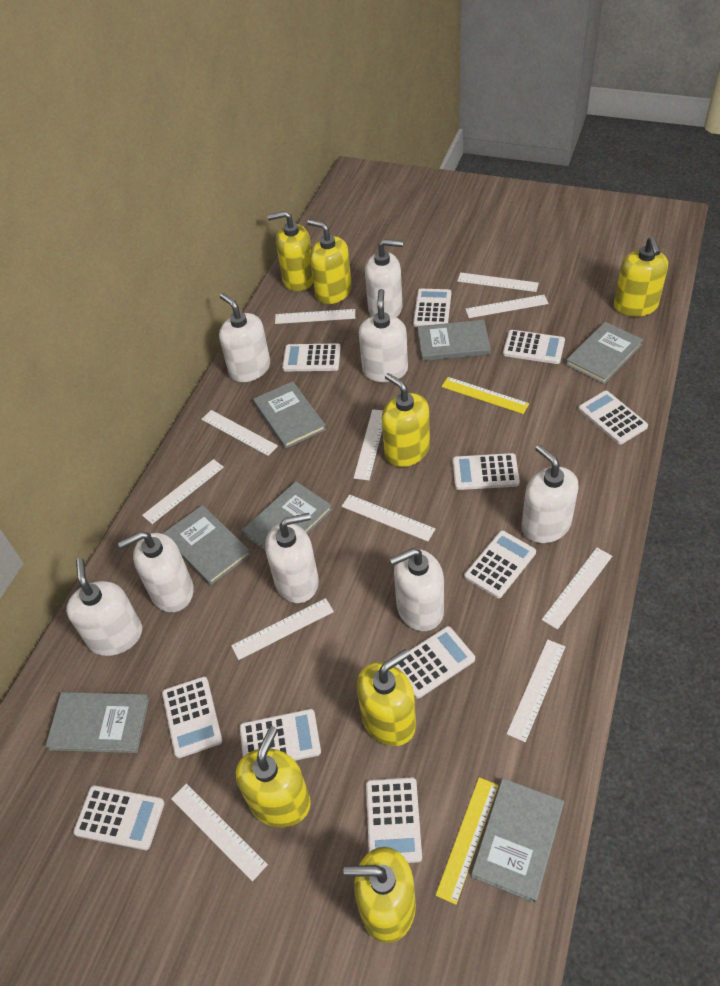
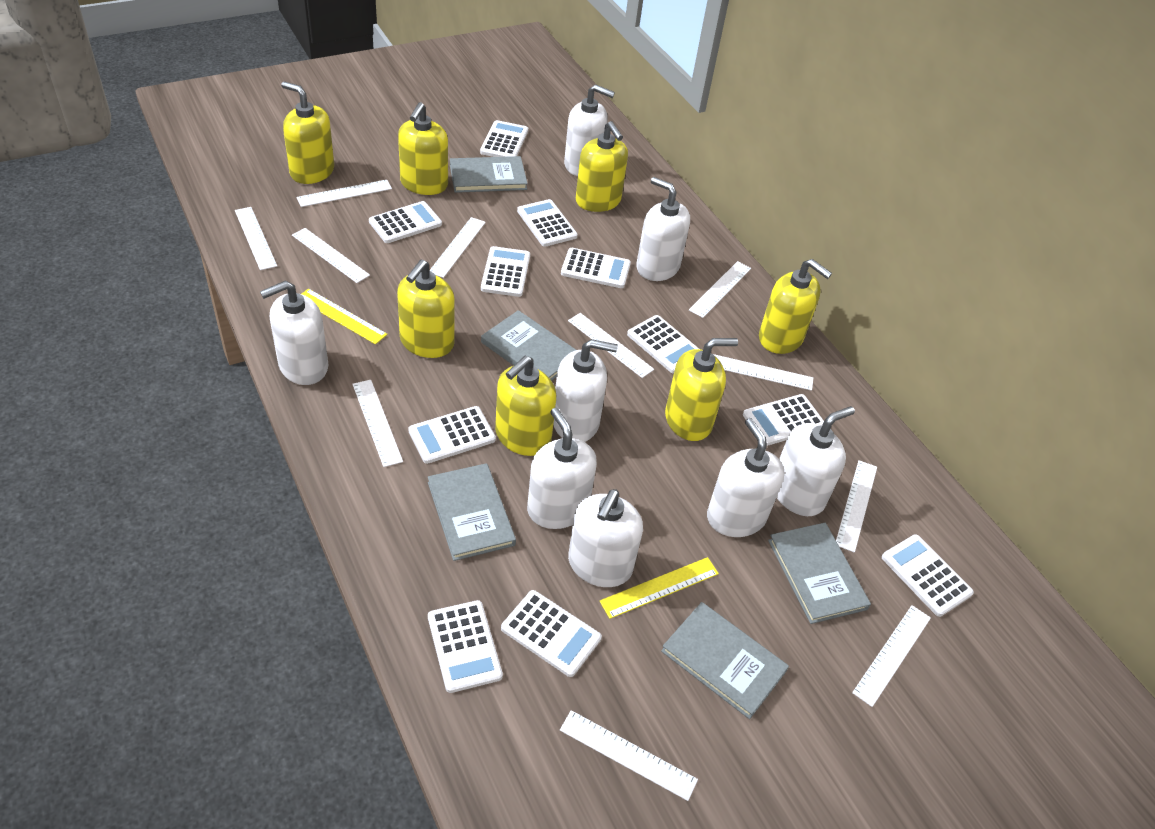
grey book: [45,692,149,753] [163,505,251,586] [242,481,332,552] [253,381,326,449] [417,320,491,361] [471,778,564,903] [566,322,643,384] = 7 -> [428,463,516,561] [450,156,528,193] [481,310,576,381] [661,602,789,719] [768,523,871,624] = 5

